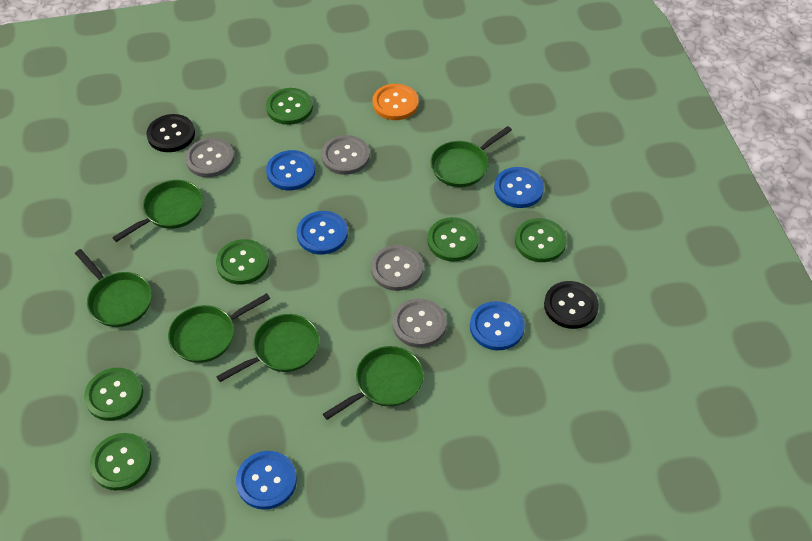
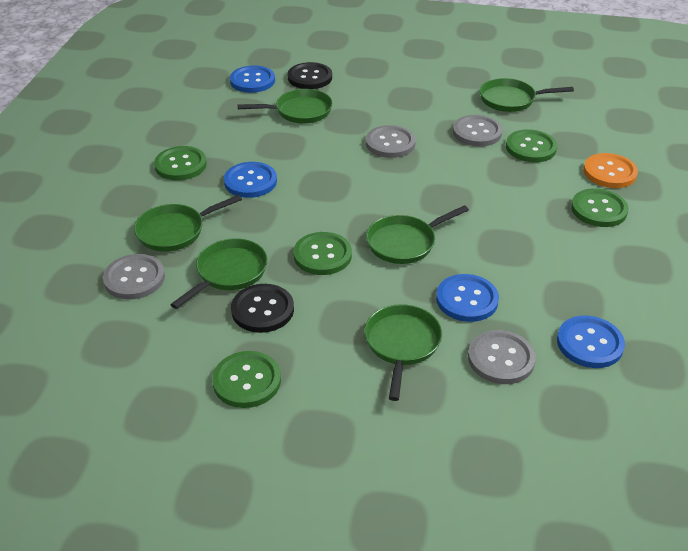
blue button: [236,451,297,510] [266,150,315,190] [296,211,348,255] [470,301,525,350] [494,167,544,208] = 5 -> [224,162,277,198] [230,65,275,93] [436,274,499,322] [557,315,625,368] = 4
green button: [84,368,143,421] [90,433,152,490] [216,239,269,285] [266,88,313,125] [427,217,479,261] [515,218,567,262] = 6 -> [154,146,207,180] [212,351,281,408] [293,232,352,275] [506,129,557,162] [571,188,628,227] = 5

